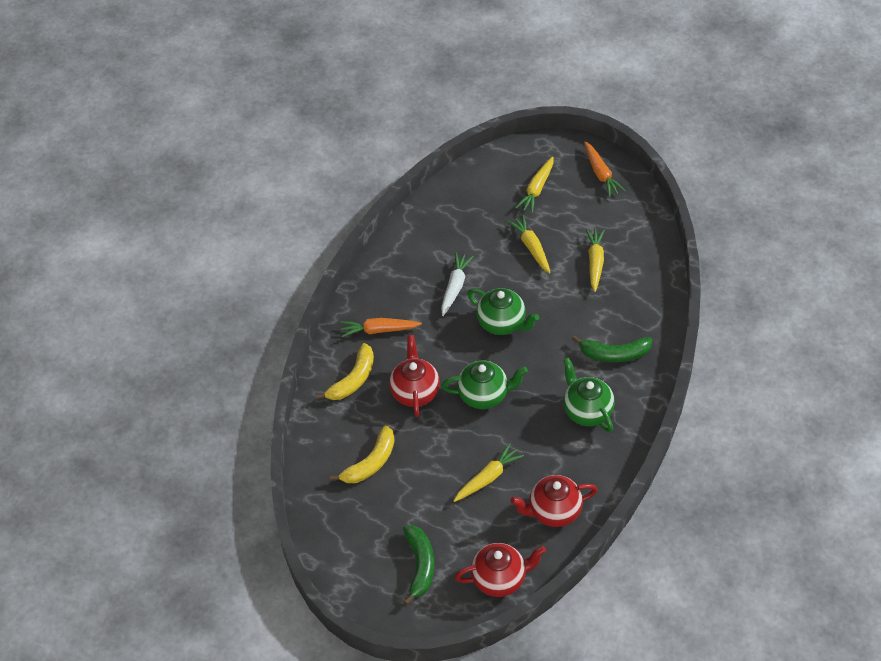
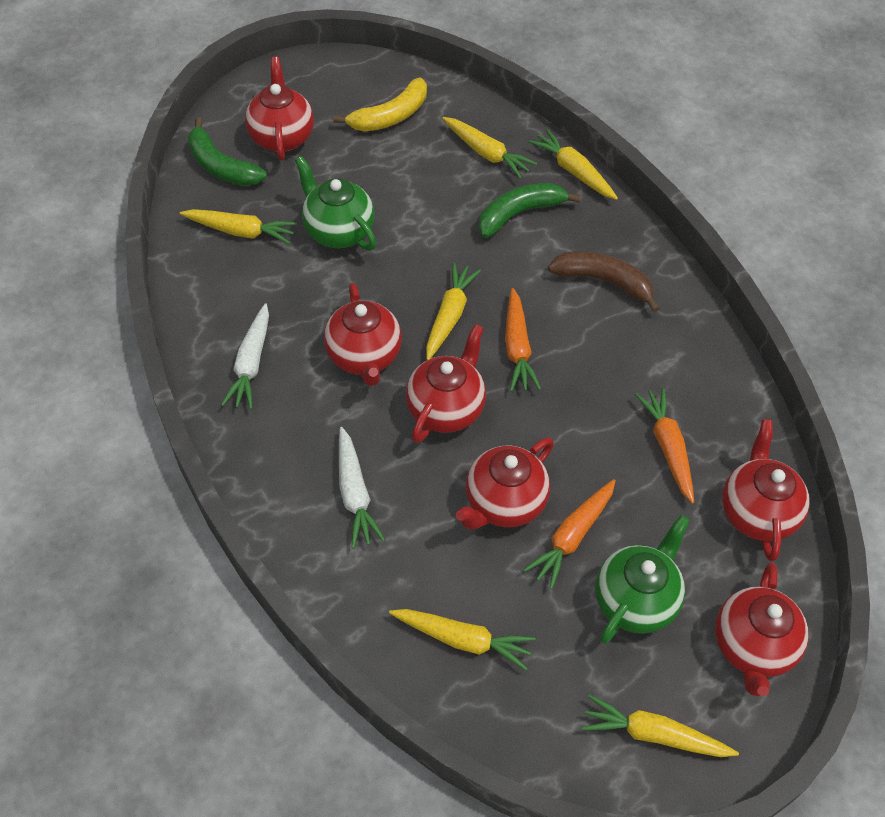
brown banana: none = 0 -> [548,251,660,313] = 1
green teapot: [442,361,528,409] [467,288,539,335] [563,357,615,432] = 3 -> [295,156,376,251] [595,515,690,644] = 2
orange carrot: [340,318,422,337] [584,141,626,197] = 2 -> [505,288,541,392] [524,479,616,589] [635,388,694,504] = 3
red teapot: [389,335,440,417] [455,543,546,597] [510,475,598,527] = 3 -> [245,57,314,160] [324,283,402,386] [406,324,486,443] [456,437,554,530] [715,563,808,696] [722,419,809,561] = 6
white carrot: [441,252,474,316] = 1 -> [221,303,269,409] [339,427,385,548] = 2
yellow banana: [316,343,374,400] [330,425,395,483] = 2 -> [333,77,427,132] = 1
yellow carrot: [454,443,524,502] [507,214,551,273] [515,156,553,213] [586,229,605,292] = 4 -> [180,209,297,244] [389,609,536,670] [426,262,481,360] [442,117,537,179] [529,129,618,200] [582,695,739,757] = 6

